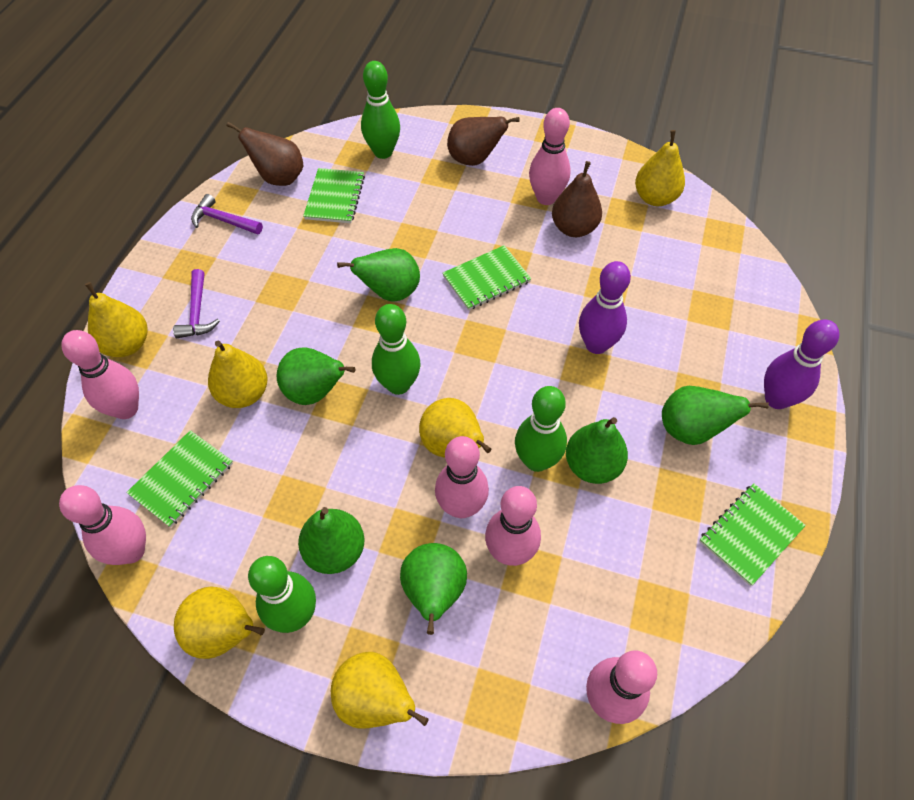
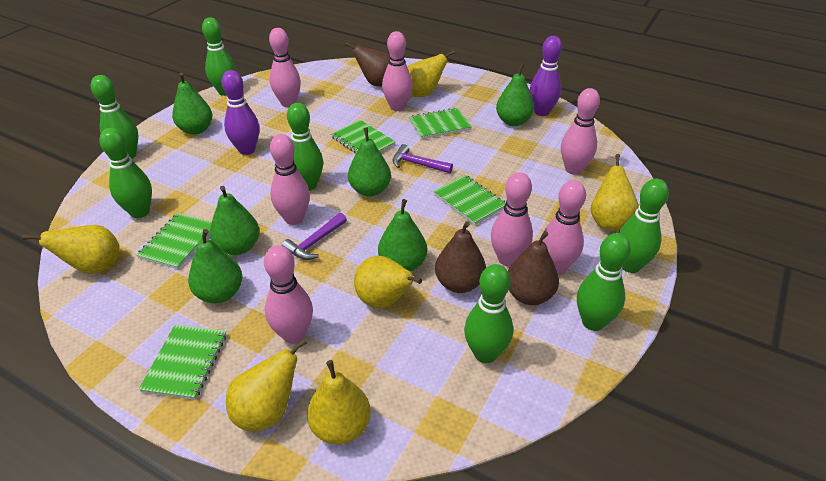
green bowling pin: [248,556,316,633] [361,61,400,159] [372,304,421,395] [515,386,567,472] = 4 -> [91,75,138,159] [99,128,152,218] [202,18,236,96] [287,103,323,191] [464,264,513,363] [577,233,631,331] [619,179,669,273] = 7
green notebook: [126,430,233,528] [303,168,365,223] [442,245,532,310] [699,483,806,586] = 4 -> [136,213,212,269] [139,325,227,400] [331,120,396,154] [409,108,472,139] [433,175,506,225] = 5
pink bowling pin: [59,485,146,565] [61,330,139,419] [435,436,489,518] [485,486,541,566] [529,108,571,205] [586,650,657,724] = 6 -> [264,245,313,344] [269,28,301,107] [270,134,310,225] [382,31,413,111] [491,172,533,266] [543,180,586,275] [561,88,600,175] = 7

